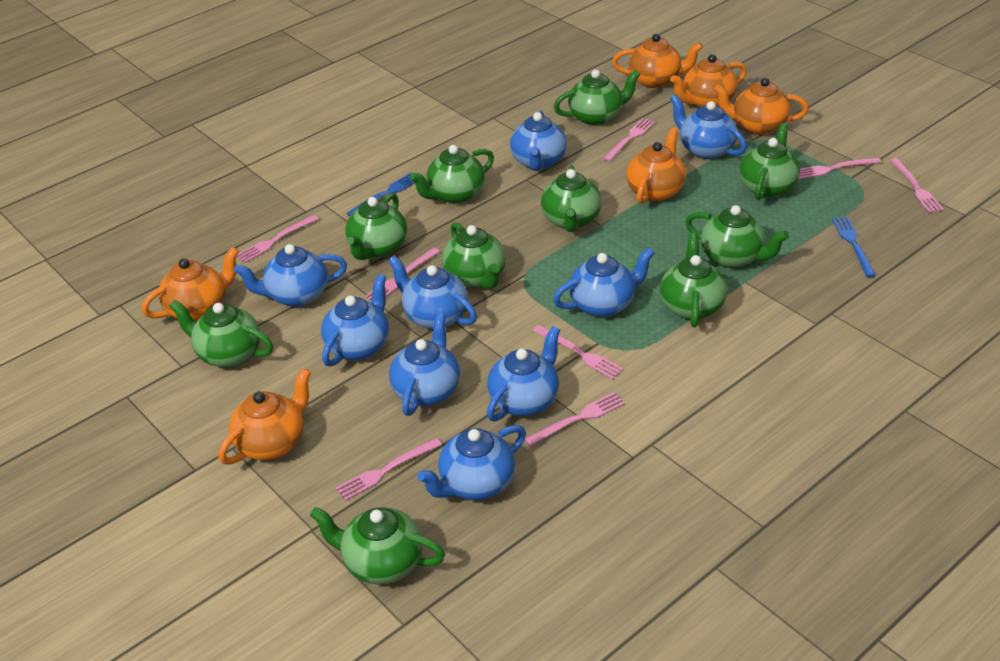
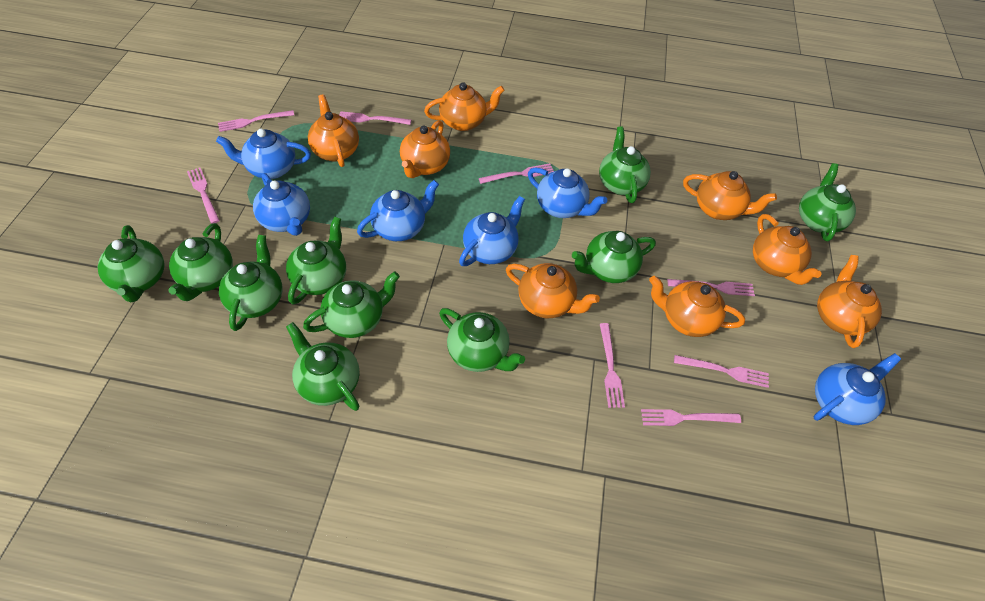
blue fork: [346,173,415,216] [832,216,876,277] = 2 -> none = 0
blue teapot: [234,244,347,307] [321,274,389,366] [388,255,477,329] [389,313,460,416] [417,425,526,500] [487,326,560,421] [510,110,567,171] [553,248,654,317] [670,94,747,159] = 9 -> [216,129,311,179] [253,173,310,236] [357,180,439,241] [459,196,525,266] [528,168,607,218] [814,353,901,425] = 6
orange teapot: [142,247,239,321] [219,368,311,465] [612,34,703,88] [626,127,686,204] [670,54,747,108] [714,78,809,135] = 6 -> [308,94,359,167] [400,120,450,178] [424,82,505,131] [506,263,600,318] [649,276,745,337] [683,171,777,220] [753,214,822,285] [817,255,882,348] = 8

